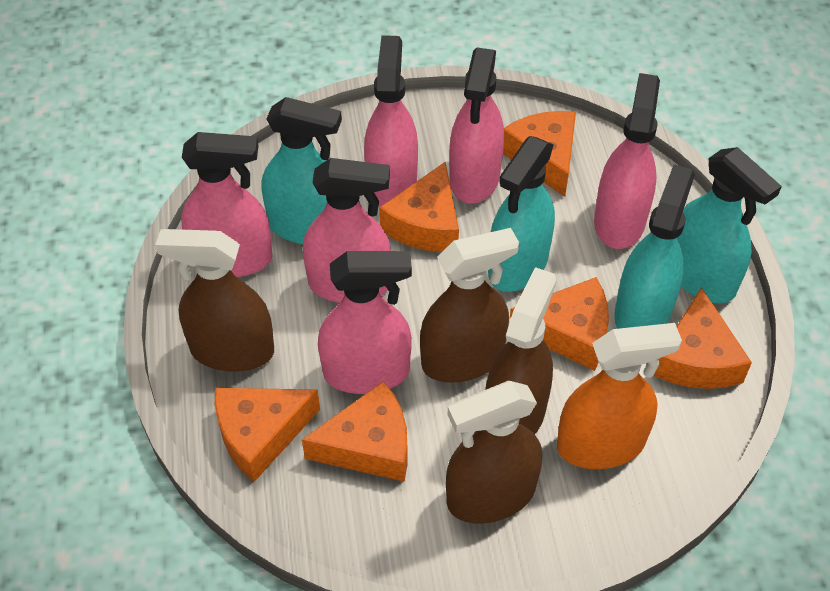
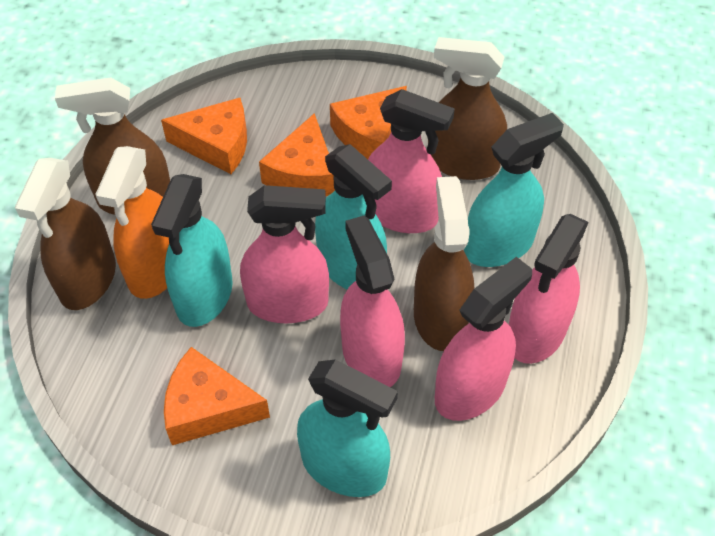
orange cheese: [215,388,320,482] [302,381,408,482] [379,162,459,252] [503,111,576,197] [510,277,609,371] [654,287,752,389] = 6 -> [161,98,247,174] [164,347,270,445] [259,113,335,196] [330,86,407,159] = 4
pink spray bottle: [181,132,272,277] [303,158,391,303] [318,251,412,394] [364,35,418,207] [449,48,504,204] [594,73,660,249] = 6 -> [240,185,329,323] [340,215,405,387] [368,89,455,233] [435,257,532,421] [509,214,589,364] = 5

